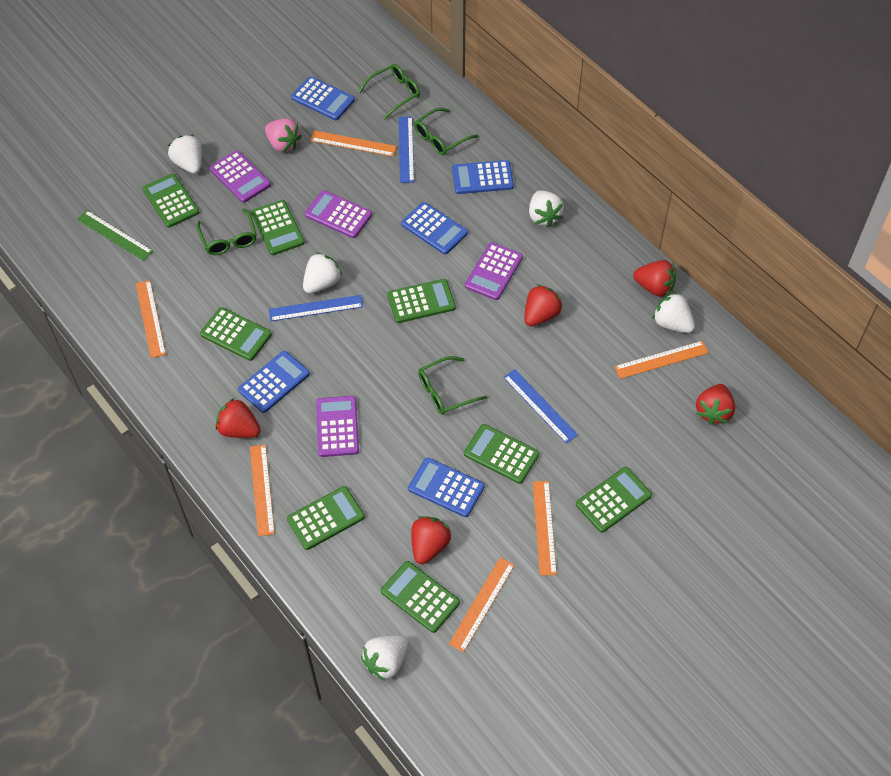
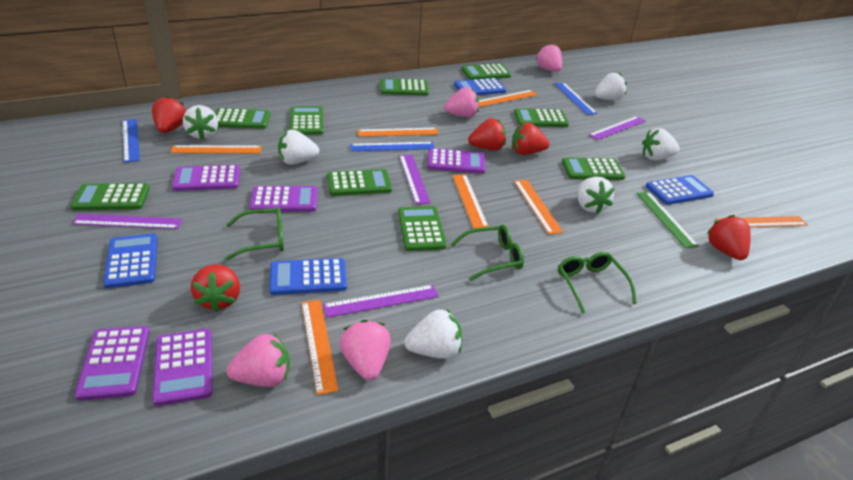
blue calculator: [238,351,310,413] [291,76,355,120] [401,202,468,255] [408,457,485,517] [452,160,514,194] = 5 -> [103,233,158,288] [269,258,347,295] [454,78,507,95] [646,175,714,205] = 4
green calculator: [143,173,199,228] [200,307,272,361] [251,200,305,255] [287,486,365,550] [381,561,460,633] [387,279,456,323] [464,424,539,484] [576,467,652,533] = 8 -> [70,183,150,210] [215,108,271,129] [290,106,324,135] [327,169,392,196] [380,79,429,95] [398,206,447,251] [461,64,511,80] [514,108,569,127] [562,157,625,180] = 9
green glasses: [197,209,257,255] [358,64,420,119] [414,108,479,155] [418,356,487,415] = 4 -> [225,207,284,261] [451,225,524,281] [558,252,637,314] = 3
orange ruler: [136,280,166,358] [250,445,275,536] [310,131,397,157] [449,558,515,652] [533,481,557,575] [614,341,709,379] = 6 -> [170,145,262,153] [302,300,339,395] [358,128,439,137] [453,175,489,229] [479,90,538,107] [514,180,563,234] [715,216,808,227] = 7
pink strawberry: [265,118,302,152] = 1 -> [226,333,290,387] [340,320,391,380] [444,87,479,117] [536,43,562,72] = 4
purple calculator: [210,151,271,203] [305,190,372,238] [316,396,359,457] [465,242,523,300] = 4 -> [75,326,150,401] [152,329,213,406] [172,165,240,191] [249,186,318,212] [427,148,486,174] = 5
purple ruler: none = 0 -> [72,214,183,229] [323,285,439,318] [399,155,431,204] [589,116,646,140] = 4
white strawberry: [168,135,202,174] [303,252,342,294] [361,635,408,681] [529,190,564,227] [653,292,695,333] = 5 -> [183,105,218,140] [278,130,319,165] [404,308,462,359] [577,177,615,214] [594,73,627,100] [642,128,680,160] = 6

